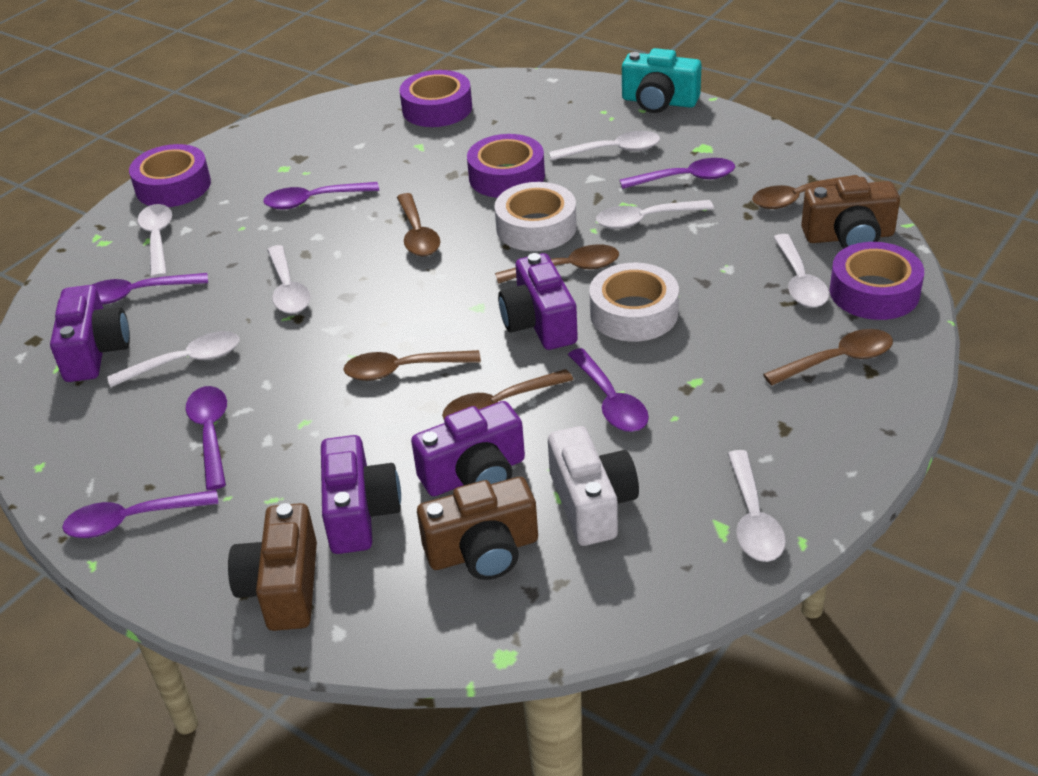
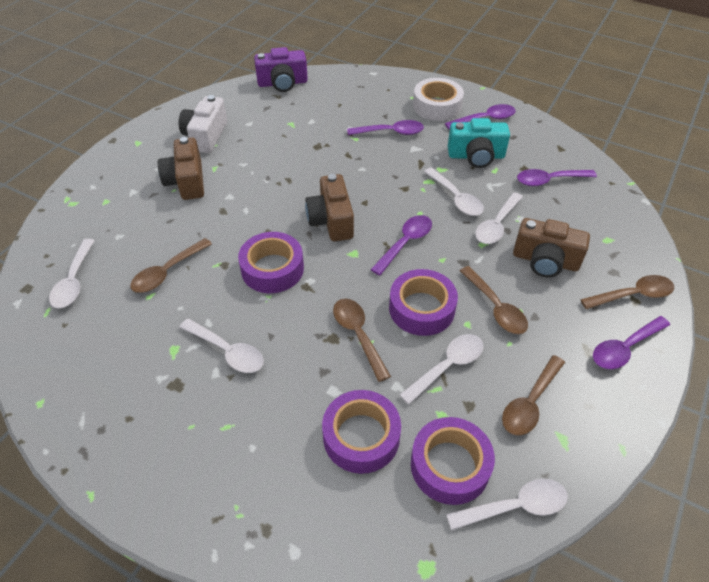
brown spoon: [343,350,481,381] [397,193,440,256] [442,369,573,419] [495,244,619,284] [752,175,859,209] [763,329,893,386] = 6 -> [130,238,212,293] [333,298,391,382] [460,266,528,334] [502,355,565,436] [580,275,674,309] = 5
purple camera: [50,285,130,382] [321,435,401,554] [411,401,525,496] [498,253,578,350] = 4 -> [254,47,308,92] = 1
purple spoon: [62,490,218,538] [92,273,208,304] [186,386,227,490] [263,182,379,209] [568,348,649,432] [620,158,735,189] = 6 -> [347,120,424,135] [371,215,432,276] [445,104,516,129] [517,169,597,186] [593,316,670,369] = 5
white spoon: [107,331,239,387] [137,204,172,278] [267,245,311,314] [549,131,660,161] [596,200,714,229] [728,450,786,562] [773,234,829,308] = 7 -> [49,239,95,308] [180,318,264,373] [399,334,484,405] [424,167,484,216] [446,479,568,530] [475,192,523,244] = 6
white tape: [495,182,577,251] [589,263,679,342] = 2 -> [413,78,464,121] = 1

